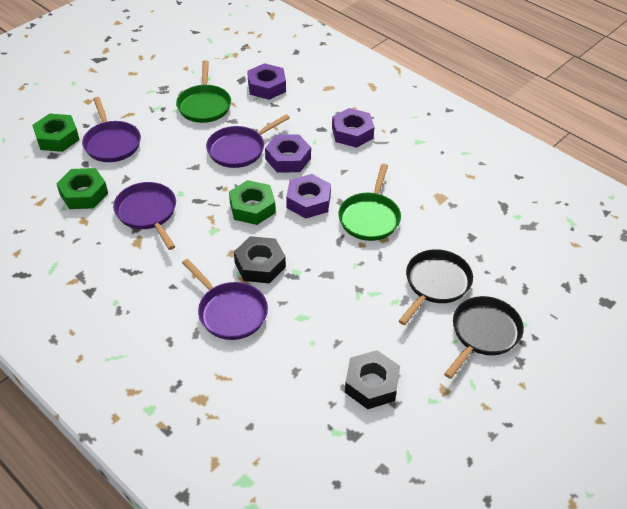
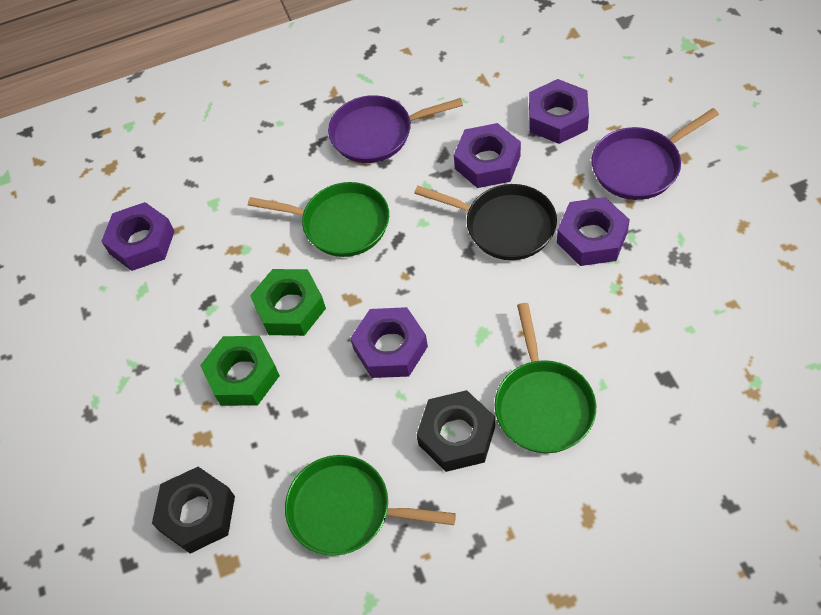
black pan: [399,249,473,325] [444,296,524,379] = 2 -> [414,184,557,260] = 1
green nut: [32,114,79,152] [56,168,108,209] [229,180,276,225] = 3 -> [200,336,280,406] [250,269,326,336] = 2
green pan: [176,60,231,123] [338,164,401,241] = 2 -> [248,182,389,257] [285,455,456,556] [495,303,596,453] = 3
purple nut: [247,63,286,100] [265,134,311,173] [286,174,331,219] [332,108,374,148] = 4 -> [101,202,175,271] [350,307,428,378] [454,123,521,188] [529,79,589,144] [557,197,630,266] = 5
purple pan: [82,97,141,162] [113,182,176,250] [182,259,268,340] [206,114,290,168] = 4 -> [328,95,463,163] [592,108,719,200] = 2

